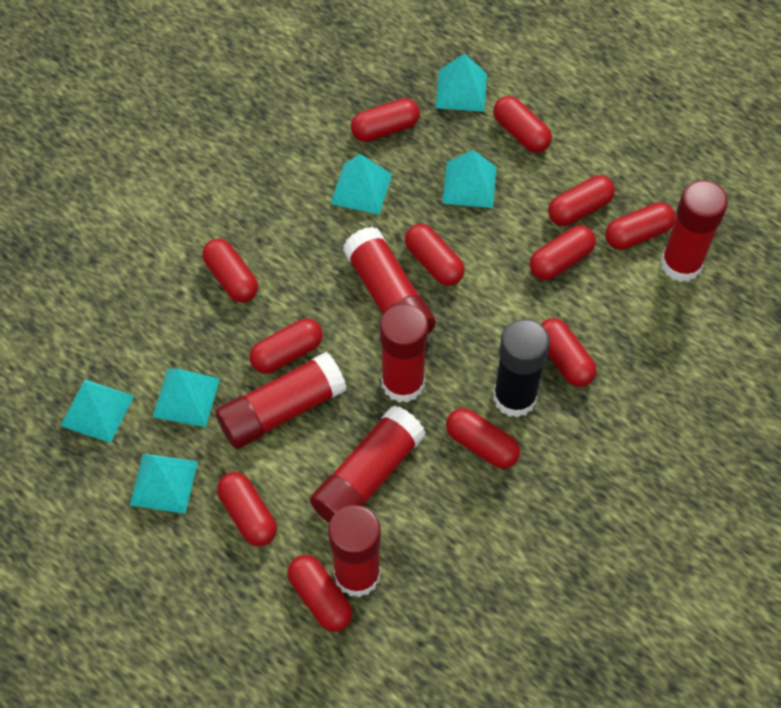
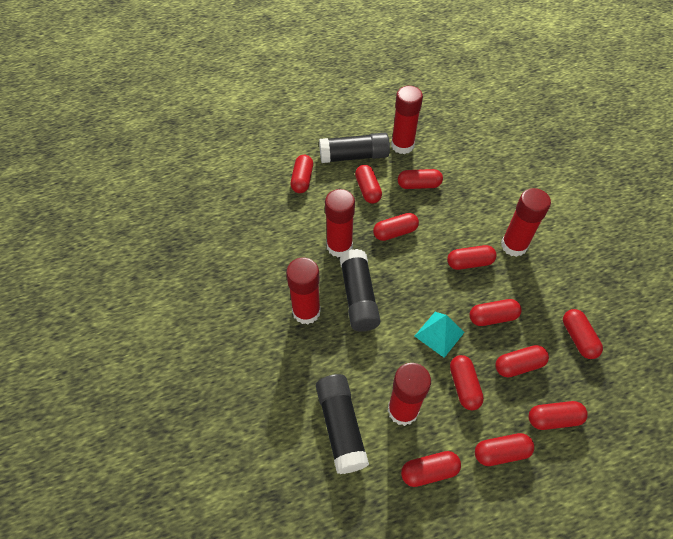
black glue stick: [493,319,550,418] = 1 -> [316,374,369,474] [319,132,390,163] [340,249,380,332] = 3
red glue stick: [215,352,347,449] [310,405,426,523] [328,505,381,597] [343,227,436,334] [380,304,428,403] [661,180,728,282] = 6 -> [286,257,321,325] [325,189,355,257] [388,363,431,426] [391,86,423,154] [501,188,551,257] = 5
turquoise pyramid: [61,380,134,443] [130,454,198,514] [152,368,220,427] [330,154,392,215] [436,53,487,112] [442,150,497,208] = 6 -> [415,312,465,358] = 1

